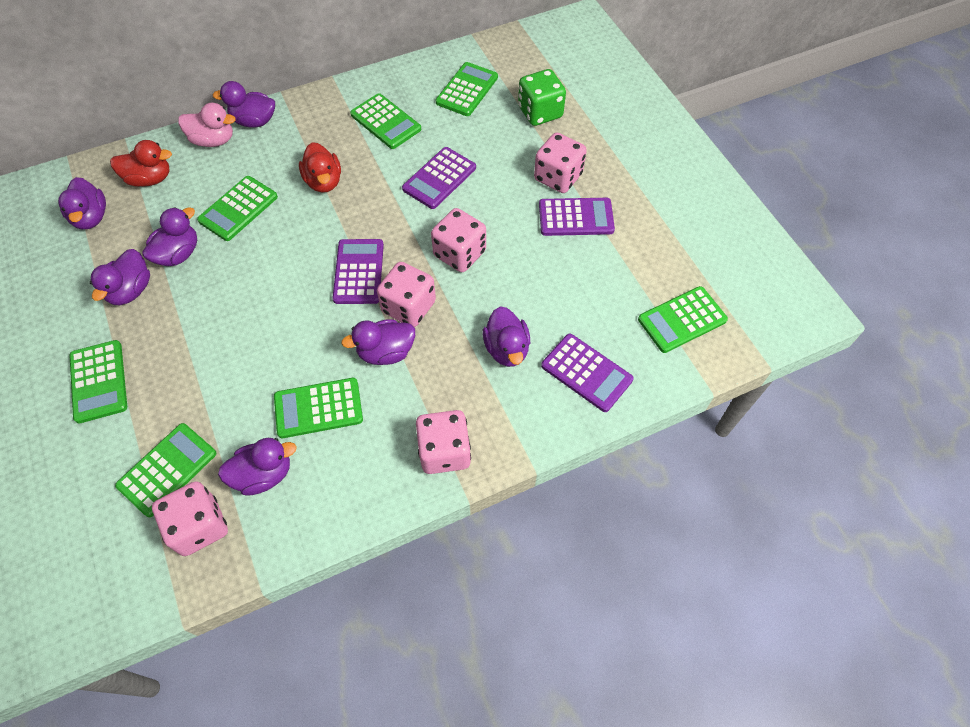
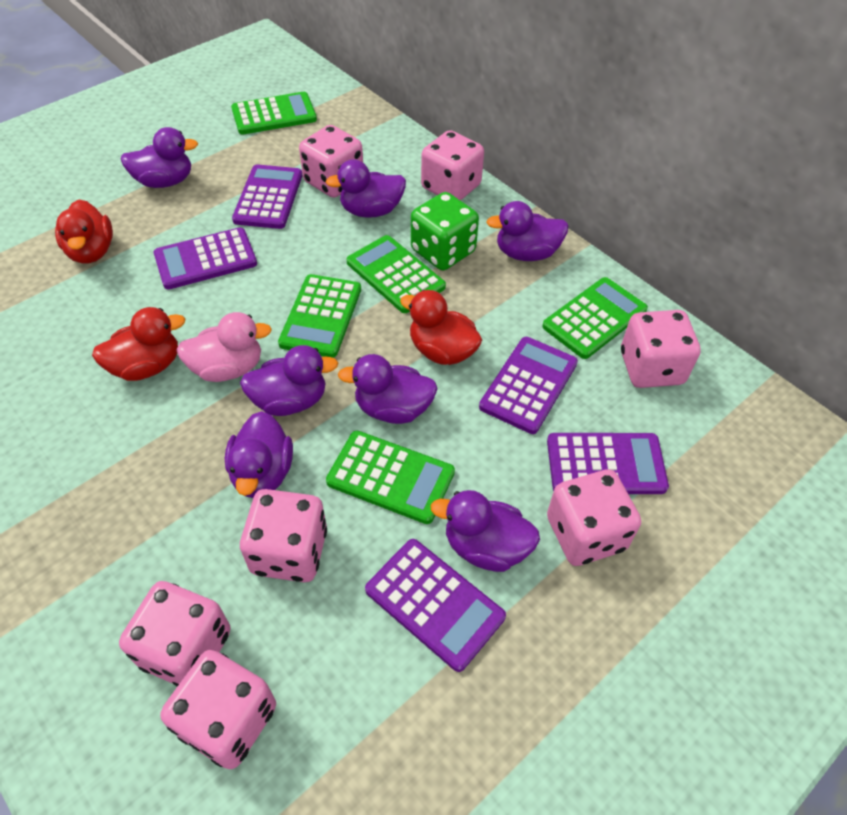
green calculator: [69,340,127,423] [115,423,217,517] [197,176,278,241] [274,378,363,438] [350,93,421,149] [436,62,498,116] [638,286,728,353] = 7 -> [231,92,317,135] [278,274,361,358] [326,431,455,524] [346,235,446,313] [542,277,648,359] = 5
pink dice: [152,481,228,556] [377,262,436,327] [416,410,471,474] [431,208,486,272] [534,132,587,193] = 5 -> [119,581,231,686] [160,650,276,769] [240,489,327,582] [299,125,363,198] [421,130,484,201] [547,469,641,566] [621,310,701,388] = 7
purple calculator: [332,239,384,304] [402,147,476,209] [539,198,615,236] [541,334,634,412] = 4 -> [154,227,257,290] [232,164,302,229] [365,539,506,672] [479,337,578,434] [547,433,669,494] = 5
red duck: [110,140,172,187] [299,142,341,193] = 2 -> [55,199,113,264] [92,307,185,381] [400,290,482,365] = 3

